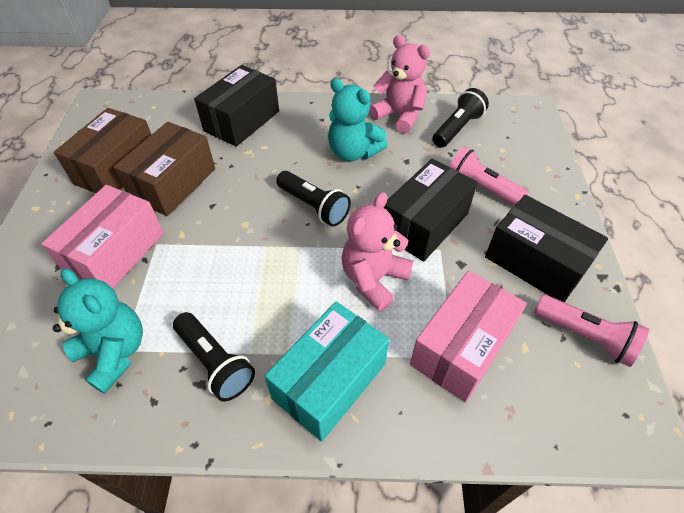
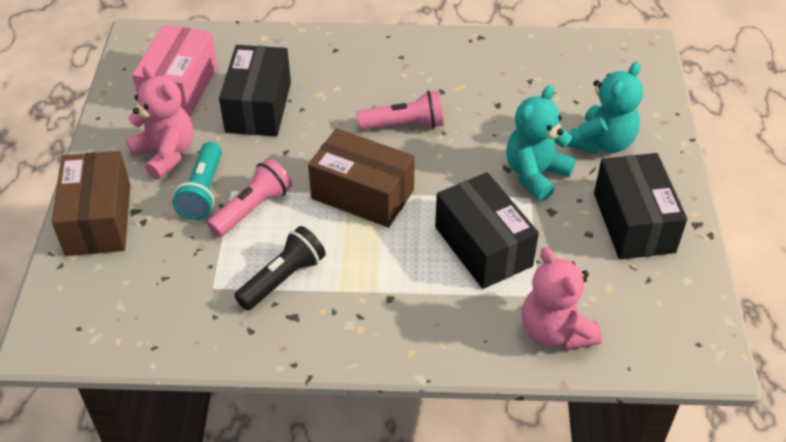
black flashlight: [173,312,255,401] [276,171,351,227] [433,88,489,148] = 3 -> [234,226,326,310] = 1
pink box: [41,185,164,288] [410,270,527,402] = 2 -> [132,25,217,117] = 1
turquoise box: [265,302,389,441] = 1 -> none = 0
turquoise flashlight: none = 0 -> [172,142,222,220] = 1

